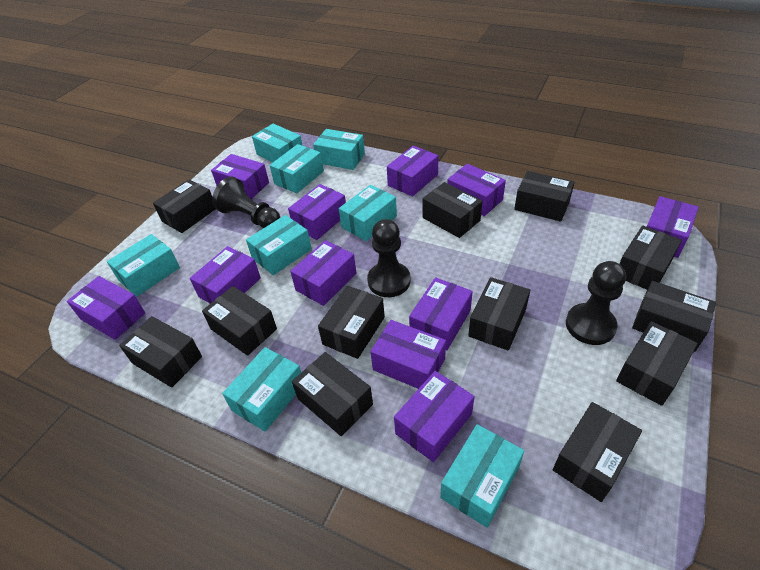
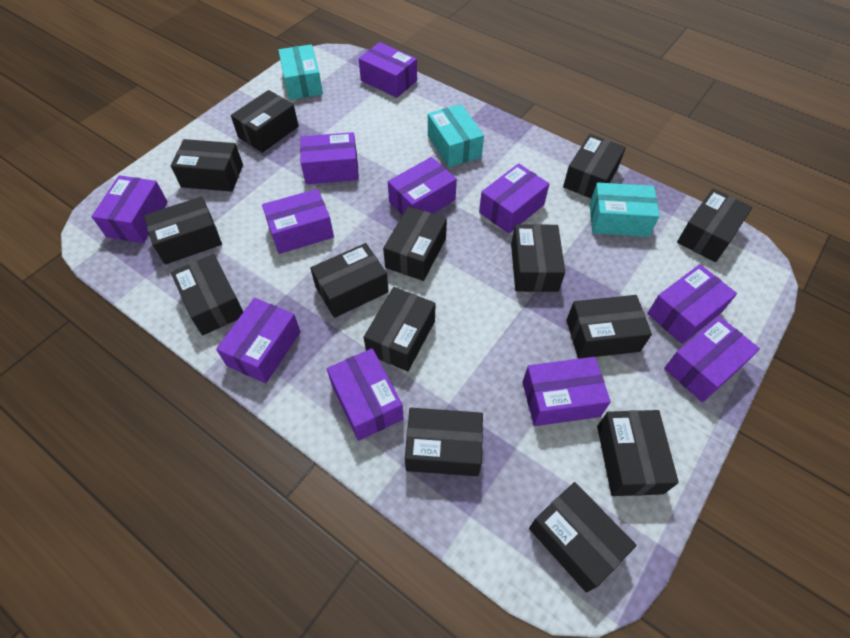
black box: [119,316,202,388] [153,179,215,233] [202,286,277,356] [292,352,373,436] [318,286,385,359] [423,182,482,238] [468,277,530,351] [514,171,575,222] [553,402,642,502] [616,321,698,406] [619,226,682,290] [632,281,716,352] = 12 -> [144,196,222,264] [171,139,243,192] [171,254,243,335] [231,90,299,153] [310,243,389,318] [364,287,436,371] [383,206,447,281] [405,408,483,476] [511,224,565,292] [529,482,636,593] [563,134,626,198] [566,295,652,359] [597,410,679,496] [677,189,752,262] = 14
black pawn: [212,176,280,228] [367,219,411,297] [566,261,626,345] = 3 -> none = 0
turquoise box: [107,234,180,296] [222,347,301,432] [246,215,312,275] [252,124,303,162] [270,144,324,193] [313,129,365,170] [339,185,397,241] [440,424,524,528] = 8 -> [278,44,323,100] [428,104,484,167] [590,183,660,237] = 3

